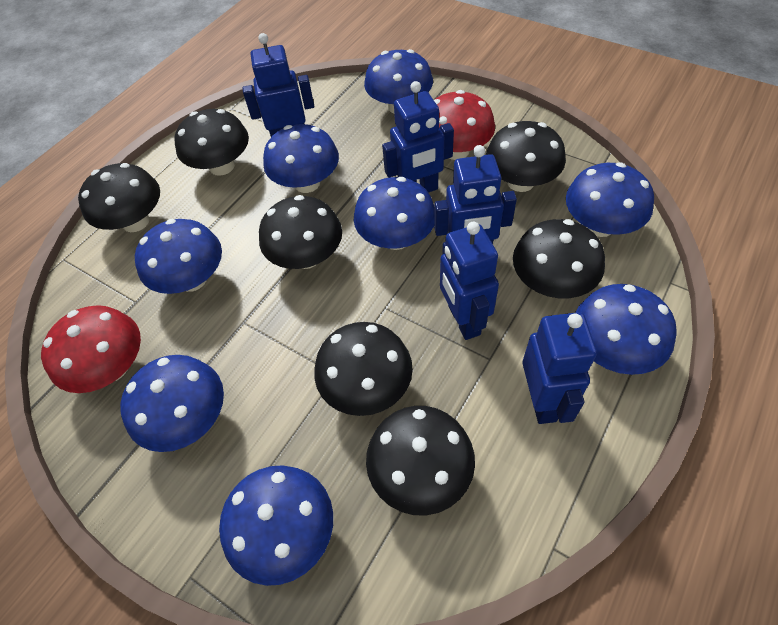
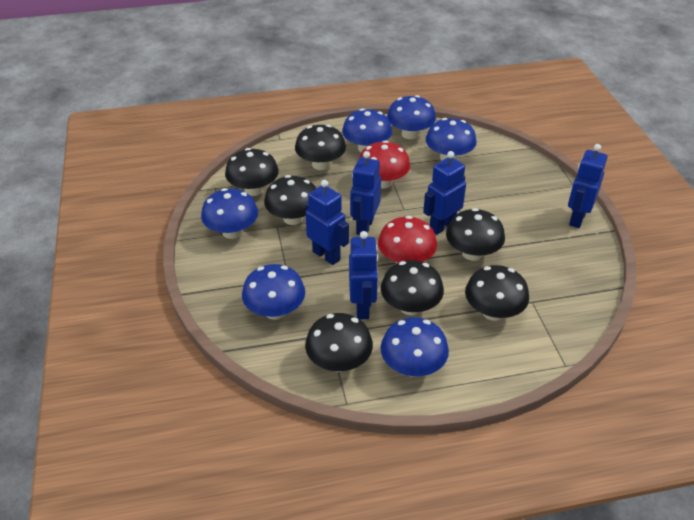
blue mushroom: [120,355,224,452] [135,219,222,294] [219,465,333,586] [263,124,339,193] [354,177,435,250] [364,49,433,114] [566,162,654,237] [575,284,677,375] = 8 -> [201,188,258,239] [242,264,305,320] [342,108,392,152] [380,317,449,377] [387,95,436,139] [426,118,477,161] = 6

